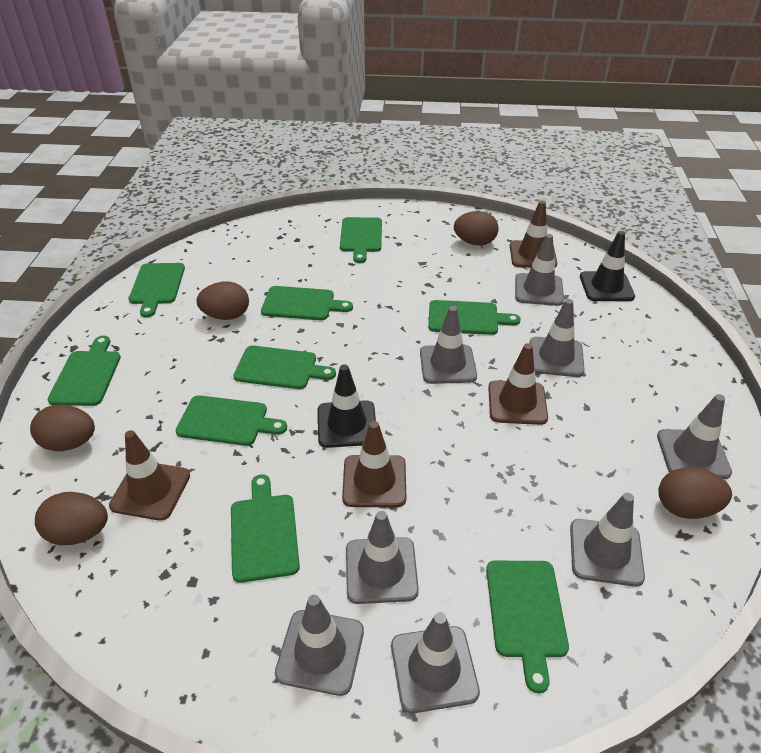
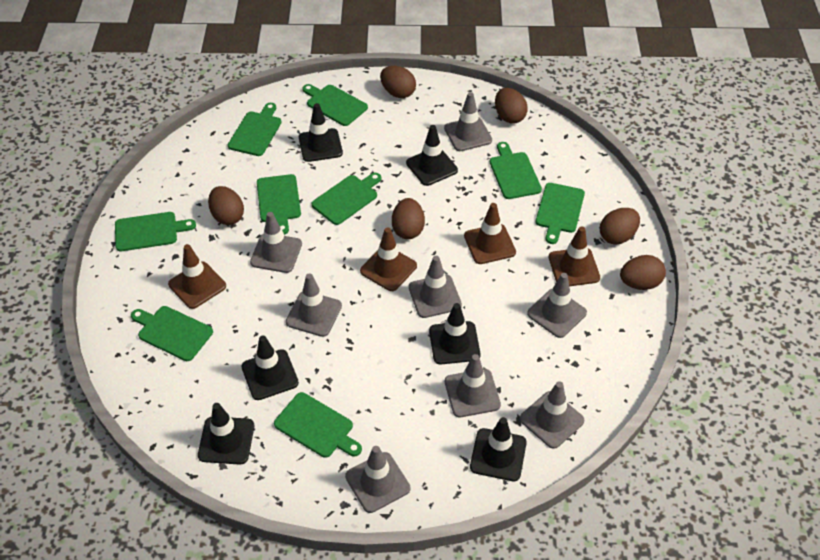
black traffic cone: [318,364,376,448] [580,231,635,301] = 2 -> [198,403,254,465] [242,335,299,400] [299,103,343,162] [406,125,458,186] [429,303,481,364] [470,417,527,481] = 6
brown egg: [30,405,95,451] [35,492,108,545] [196,281,249,320] [454,211,499,246] [658,467,732,519] = 5 -> [208,186,244,225] [380,66,416,98] [392,198,425,239] [495,88,528,123] [600,208,640,245] [620,255,666,290] = 6

